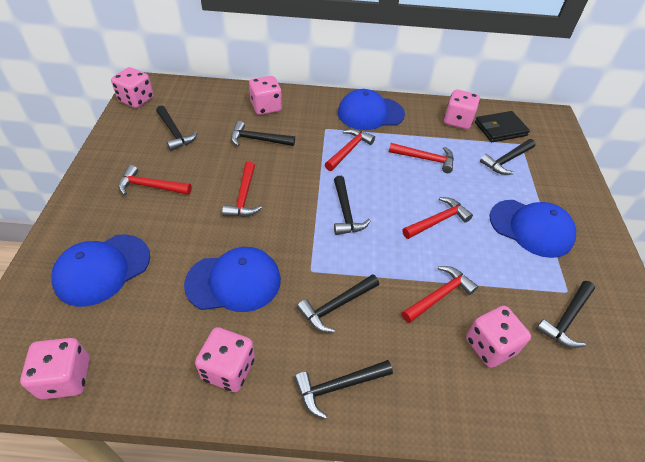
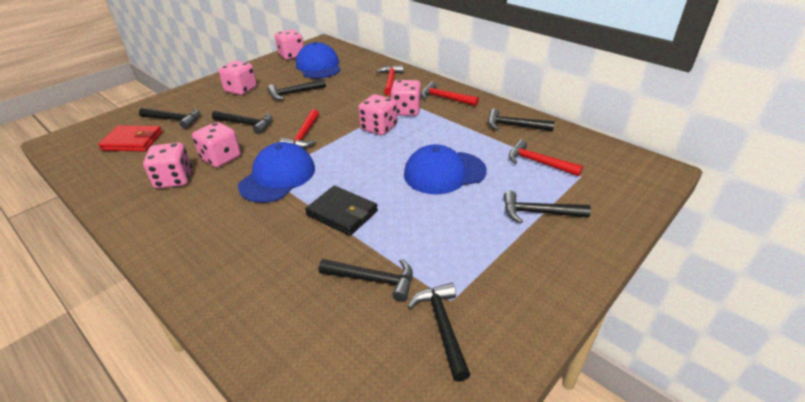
blue cap: [51,234,150,307] [184,247,281,312] [338,89,405,130] [489,200,576,258] = 4 -> [238,142,315,203] [296,42,341,79] [404,144,487,194] = 3
red hammer: [118,165,192,195] [222,161,262,217] [325,129,375,171] [389,143,454,173] [402,197,473,239] [402,266,478,323] = 6 -> [280,109,319,148] [376,65,404,96] [421,81,479,106] [509,139,583,177] = 4
red wallet: none = 0 -> [98,125,162,151] = 1

